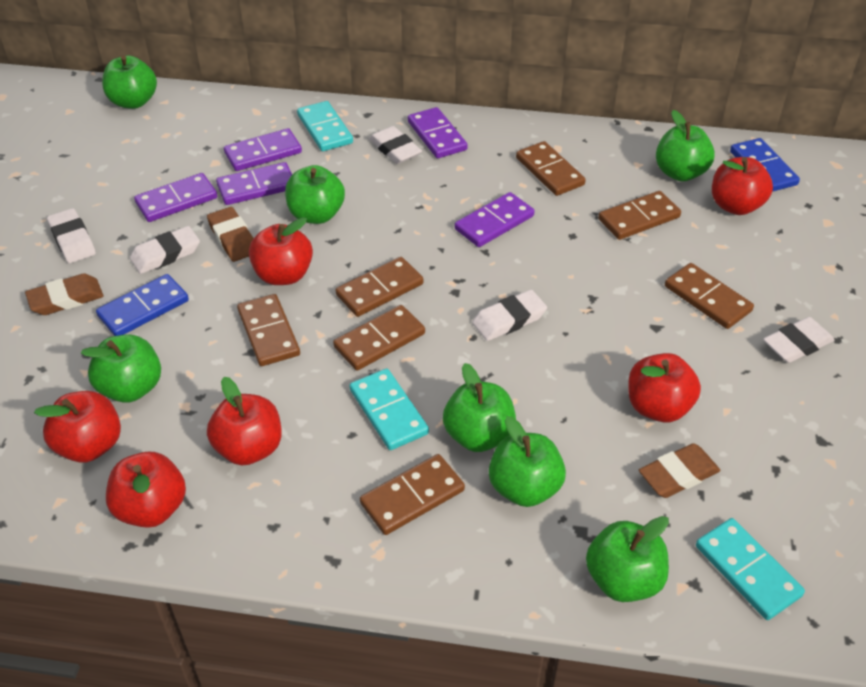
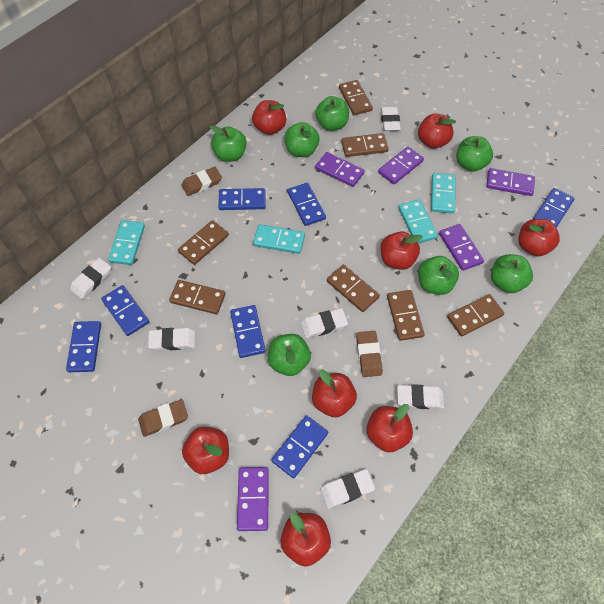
blue domino: [96,274,189,336] [730,138,800,192] = 2 -> [66,321,101,372] [101,285,149,336] [218,188,266,210] [230,305,266,358] [271,415,328,478] [287,183,326,226] [533,188,575,228] = 7
red apple: [34,391,121,463] [106,452,186,528] [207,377,282,465] [249,217,313,285] [628,353,701,422] [712,157,773,215] = 6 -> [182,427,229,474] [252,100,286,135] [280,513,331,567] [312,369,357,417] [366,404,413,452] [380,232,423,270] [418,114,456,149] [518,219,560,256] = 8
turquoise domino: [297,101,353,151] [349,368,429,450] [696,518,805,620] = 3 -> [108,220,145,265] [253,224,305,254] [398,199,438,243] [431,173,455,214] = 4
white eraser: [47,208,96,263] [130,226,200,274] [369,126,422,164] [472,290,547,341] [763,317,834,363] = 5 -> [70,258,111,299] [148,328,195,351] [300,308,348,338] [320,469,375,509] [381,107,401,131] [397,384,444,409] = 6

